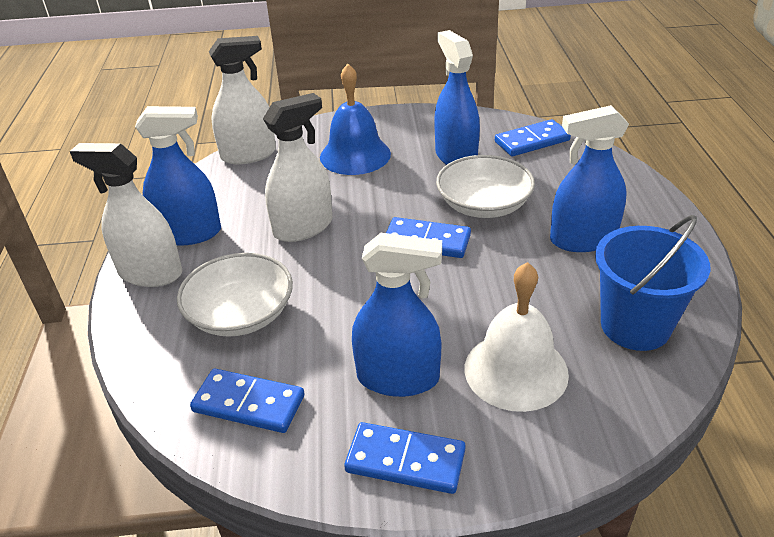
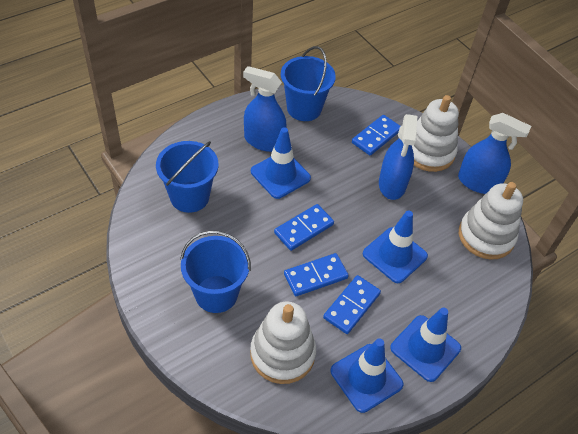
blue bell: [320,64,391,175] = 1 -> none = 0
blue bucket: [595,215,710,351] = 1 -> [156,141,219,213] [180,231,251,313] [281,46,336,121] = 3
blue spray bottle: [135,106,221,246] [352,233,442,397] [434,30,480,165] [550,105,629,252] = 4 -> [243,66,287,152] [379,114,417,200] [458,113,531,194] = 3
blue traffic cone: none = 0 -> [251,127,311,199] [331,338,404,413] [363,210,428,283] [390,307,461,382] = 4
white bell: [464,262,569,412] = 1 -> none = 0
white bowl: [177,253,293,337] [436,155,535,218] = 2 -> none = 0
white spray bottle: [70,143,182,287] [209,36,276,164] [263,93,333,242] = 3 -> none = 0
white stacking toy: none = 0 -> [250,302,316,384] [412,95,459,172] [459,182,523,260] = 3

